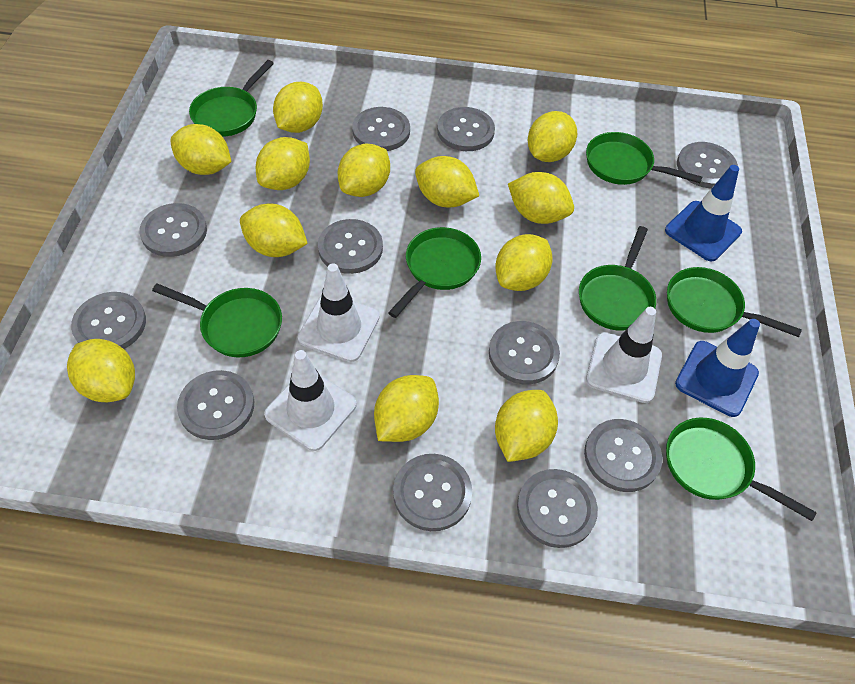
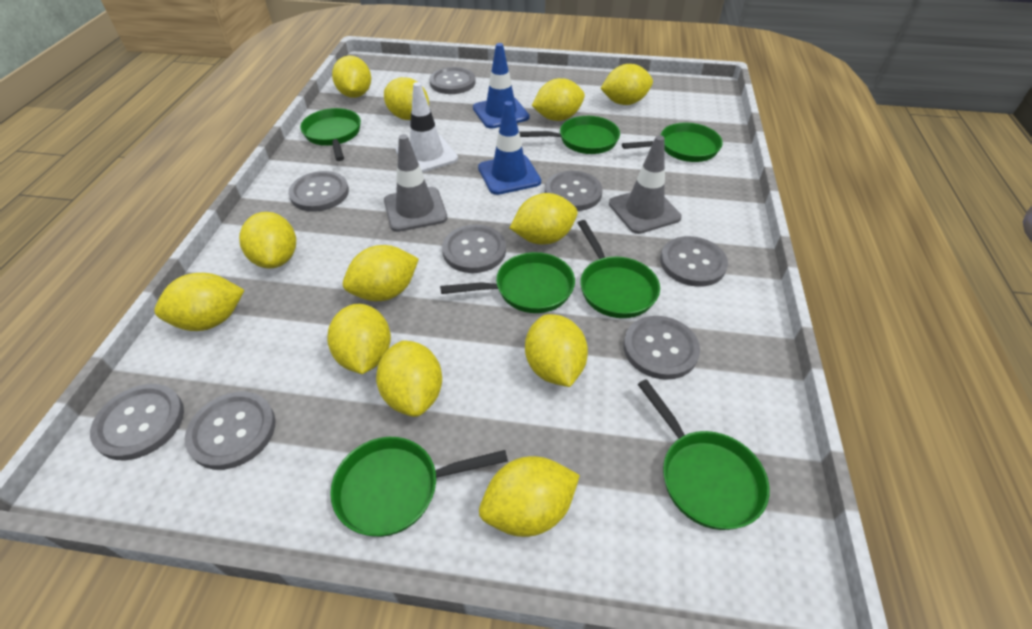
grey button: [71,292,146,349] [139,203,207,257] [177,370,254,440] [318,219,383,274] [352,107,410,151] [393,454,472,531] [437,107,495,151] [489,321,560,384] [517,469,598,548] [584,419,662,492] [677,142,738,188] = 11 -> [90,384,184,460] [185,392,276,470] [288,171,349,212] [429,67,476,94] [442,225,506,273] [545,171,603,211] [624,316,700,380] [660,236,728,287] = 8
grey traffic cone: none = 0 -> [384,134,448,232] [609,135,682,234] = 2
white traffic cone: [264,350,357,451] [298,263,380,362] [586,307,662,403] = 3 -> [396,82,458,173] = 1

